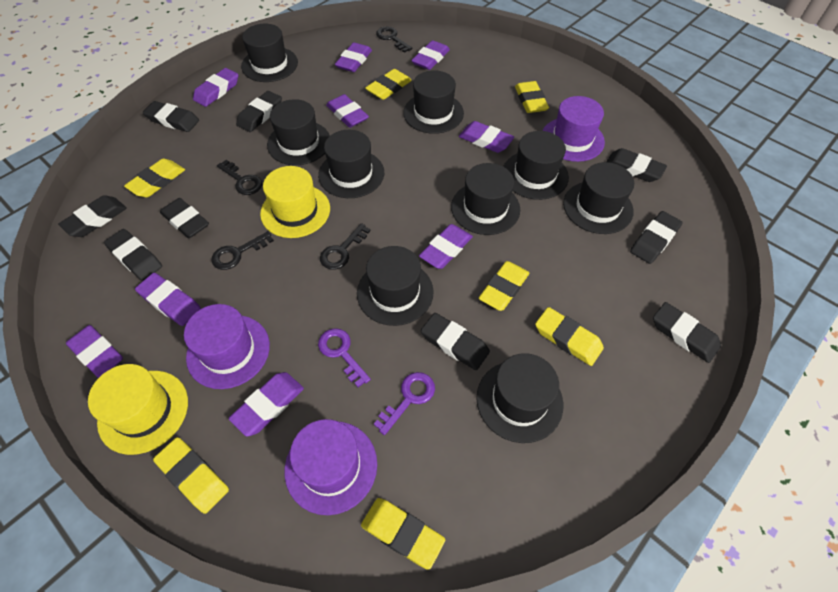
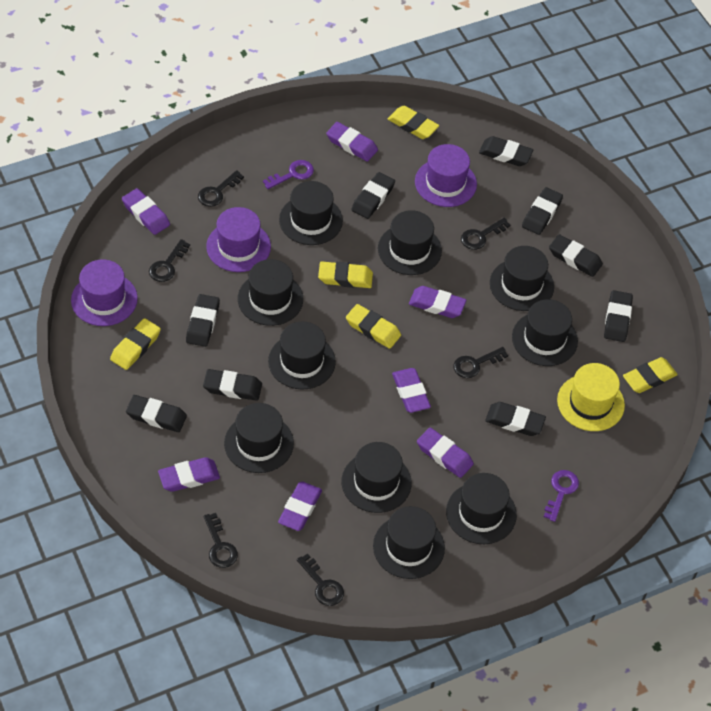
black hat: [241,24,298,82] [267,99,330,165] [318,130,384,198] [357,246,434,326] [403,70,464,134] [451,163,520,235] [476,353,563,443] [503,131,569,200] [563,162,634,234] = 9 -> [224,403,294,473] [238,259,303,326] [268,321,336,390] [279,181,343,245] [342,442,412,513] [373,506,445,579] [378,210,442,275] [446,473,517,544] [490,246,554,311] [512,299,578,366] = 10
black key: [211,231,274,270] [217,160,262,195] [320,223,371,270] [376,26,412,53] = 4 -> [149,239,190,282] [198,170,244,207] [204,513,238,568] [297,553,344,606] [453,347,508,378] [461,218,510,250] = 6
purple eraser: [66,325,123,378] [135,273,201,326] [193,68,238,107] [229,372,304,437] [326,94,369,128] [335,42,372,72] [411,40,450,70] [419,224,473,269] [459,121,514,153] = 9 -> [122,188,170,235] [158,457,220,492] [278,482,322,531] [326,122,378,161] [392,368,431,413] [409,286,466,318] [417,428,474,478] = 7
yellow eraser: [124,159,185,197] [153,437,229,514] [361,498,445,570] [365,69,412,100] [479,261,529,311] [515,81,549,113] [535,307,604,366] = 7 -> [110,318,161,370] [318,261,373,288] [346,304,401,349] [388,106,439,139] [623,357,678,393] = 5
yellow hat: [88,364,188,455] [260,166,330,238] = 2 -> [557,363,625,431] = 1

